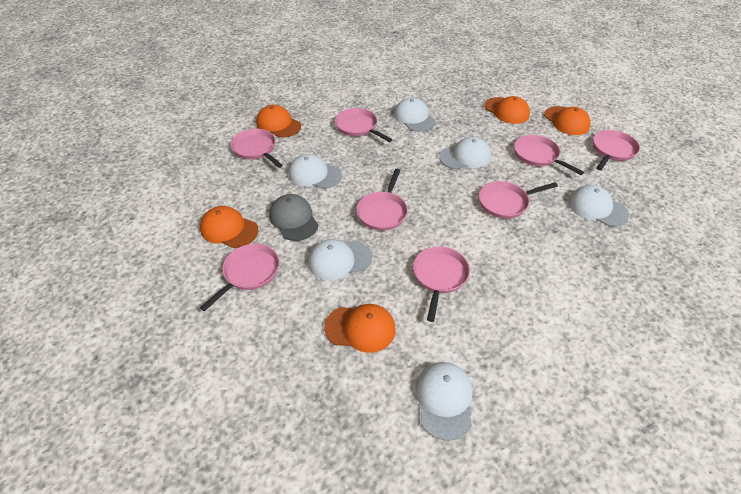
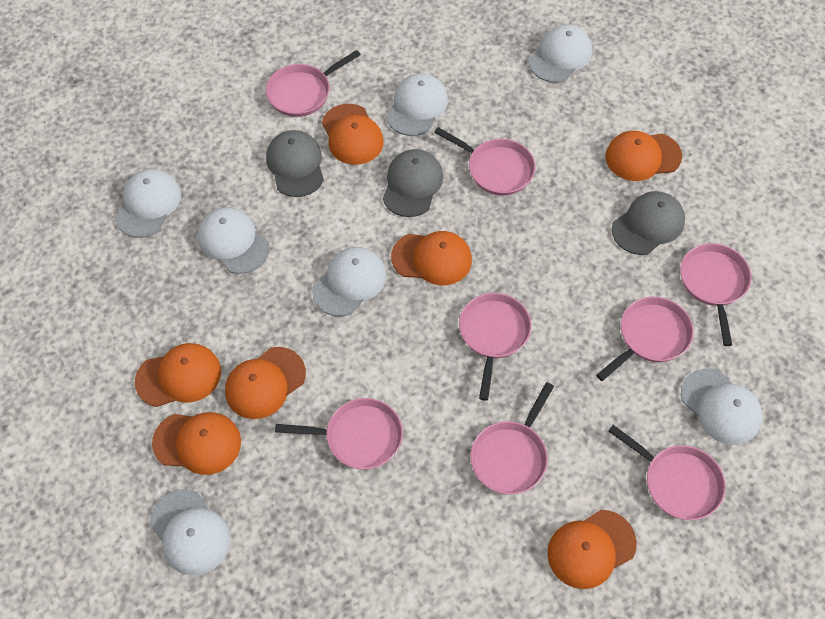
grey cap: [269,194,318,241] = 1 -> [266,130,324,197] [383,149,443,217] [612,191,685,255] = 3
orange cap: [200,206,258,248] [256,105,301,138] [324,304,396,353] [484,96,530,124] [544,106,591,135] = 5 -> [135,343,221,407] [152,412,241,475] [225,347,306,419] [322,104,384,165] [391,231,472,285] [547,510,637,589] [605,131,682,181] = 7
white cap: [289,154,342,189] [308,239,372,280] [394,97,436,132] [415,362,473,441] [439,137,491,170] [568,185,629,227] = 6 -> [115,169,181,238] [150,489,231,575] [198,207,270,274] [312,247,386,317] [386,73,448,136] [529,25,592,83] [681,368,763,445] = 7

